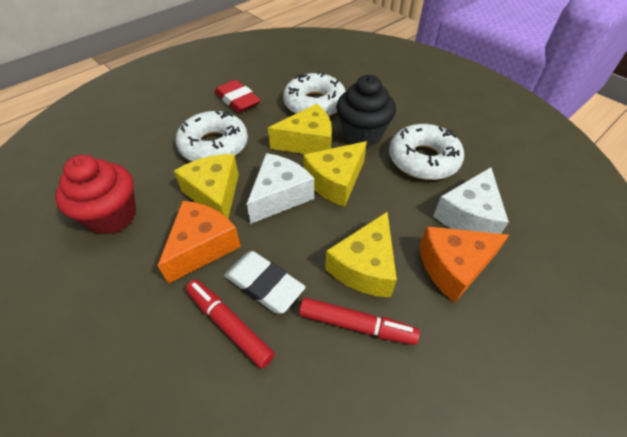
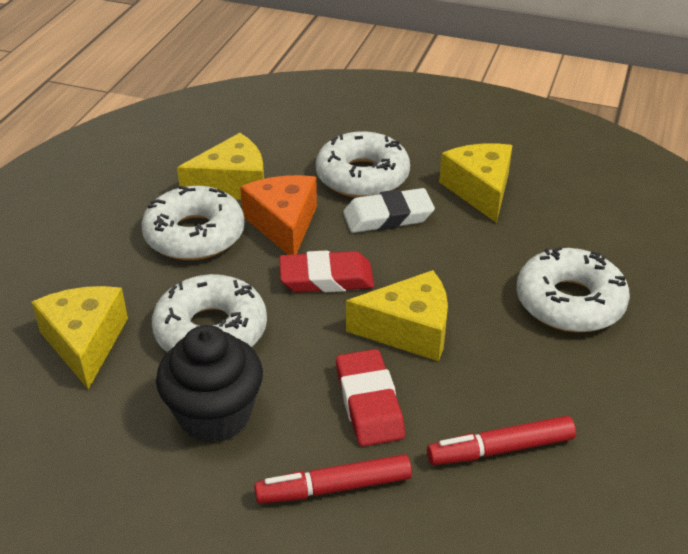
orange cheese: [158,201,241,284] [419,226,509,303] = 2 -> [240,175,317,255] = 1
red cupcake: [55,155,136,235] = 1 -> none = 0
red eraser: [215,80,261,113] = 1 -> [279,250,374,292] [336,349,405,446] = 2
white cheese: [247,153,314,224] [433,167,509,234] = 2 -> none = 0
white donut: [176,111,248,161] [283,71,346,116] [389,124,464,180] = 3 -> [141,186,245,260] [152,274,267,352] [316,131,410,198] [517,247,630,332] = 4

